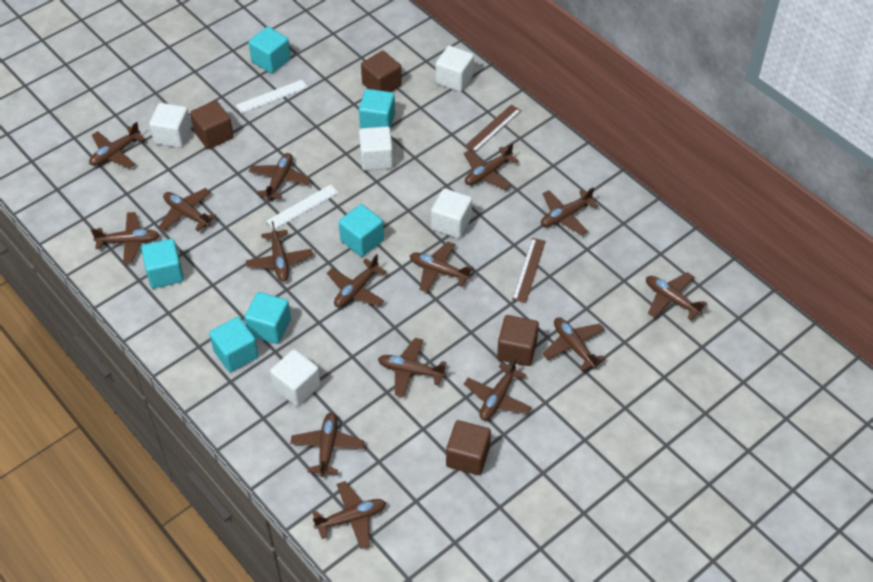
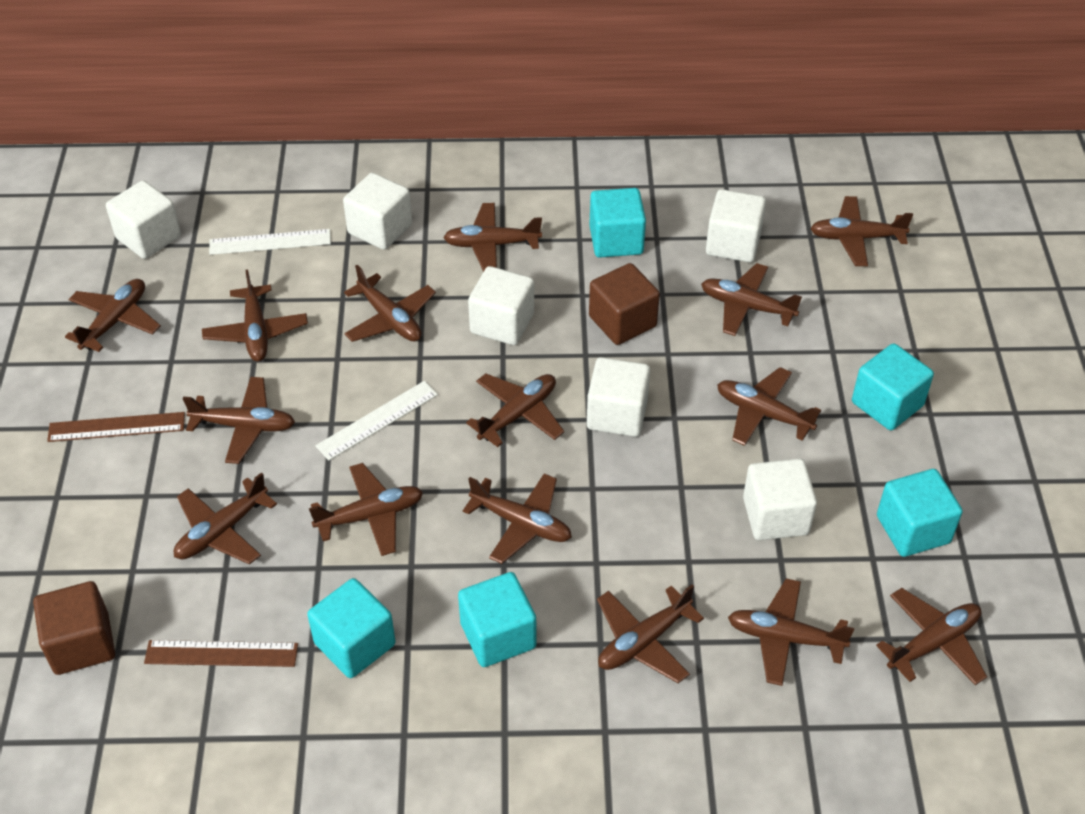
brown cube: [190,100,234,149] [361,51,402,92] [446,420,491,475] [497,315,539,366] = 4 -> [33,581,115,675] [589,263,660,345] = 2
turquoise cube: [141,239,184,288] [209,317,259,372] [244,292,291,344] [249,27,291,73] [339,204,384,257] [359,89,395,129] = 6 -> [307,578,396,678] [458,572,537,667] [589,188,646,258] [852,343,934,430] [877,469,963,557] = 5
white cube: [149,103,191,148] [270,349,321,406] [359,127,393,171] [431,188,472,238] [436,45,474,92] = 5 -> [106,180,181,259] [343,173,412,250] [468,266,534,345] [587,357,650,437] [706,189,766,262] [743,458,817,540] = 6

